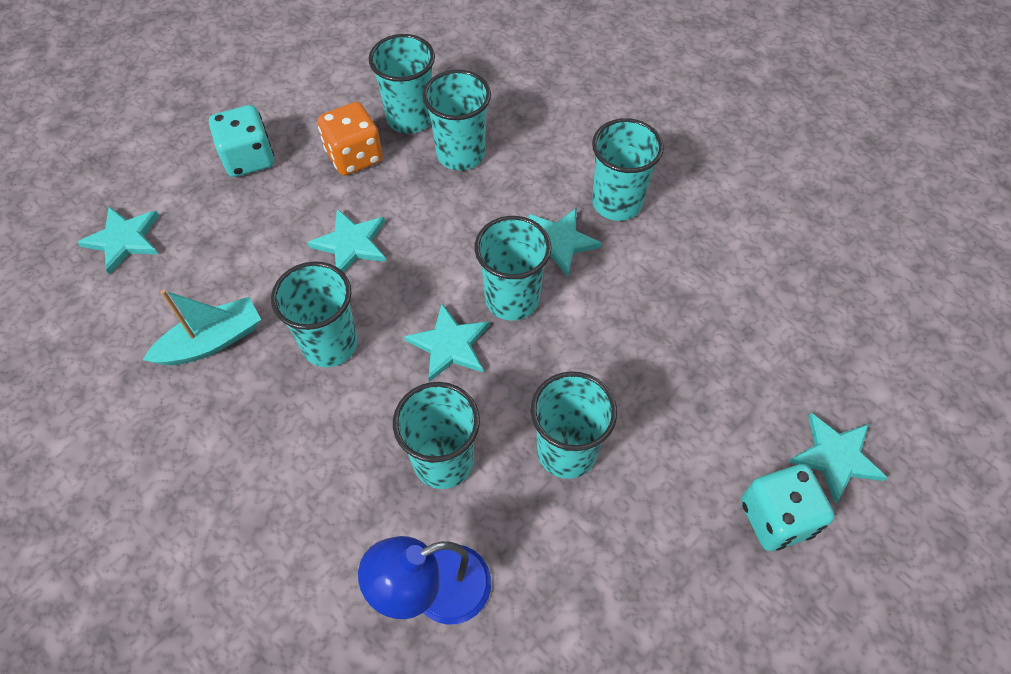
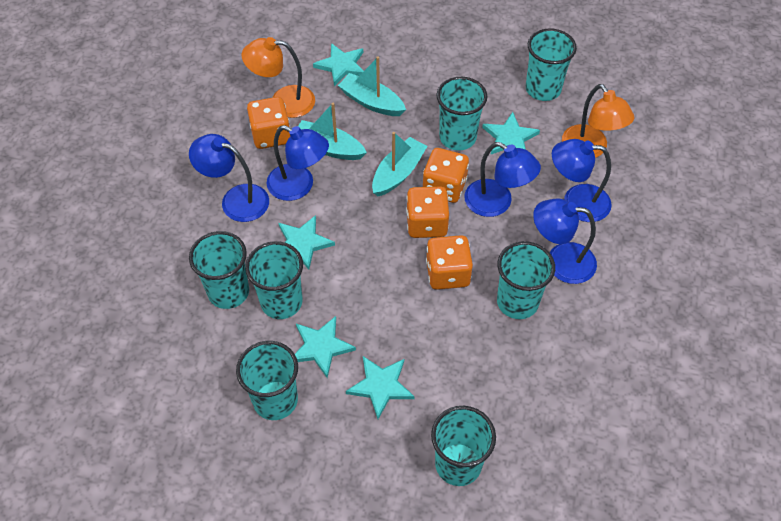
blue lamp: [358,536,491,625] = 1 -> [189,134,269,222] [267,125,329,201] [464,142,541,217] [533,198,597,284] [552,139,612,222] = 5
orange dice: [317,102,383,176] = 1 -> [247,97,290,149] [406,186,449,238] [423,148,469,203] [426,235,473,290] = 4
orange lamp: none = 0 -> [242,37,315,118] [562,84,635,158] = 2
turquoise boat: [143,290,261,365] = 1 -> [298,103,367,160] [338,56,406,116] [372,132,427,196] = 3
turquoise dice: [209,105,274,177] [741,464,835,551] = 2 -> none = 0

